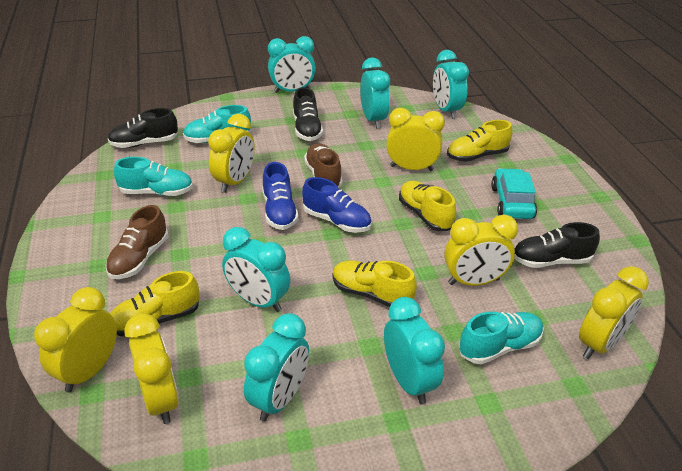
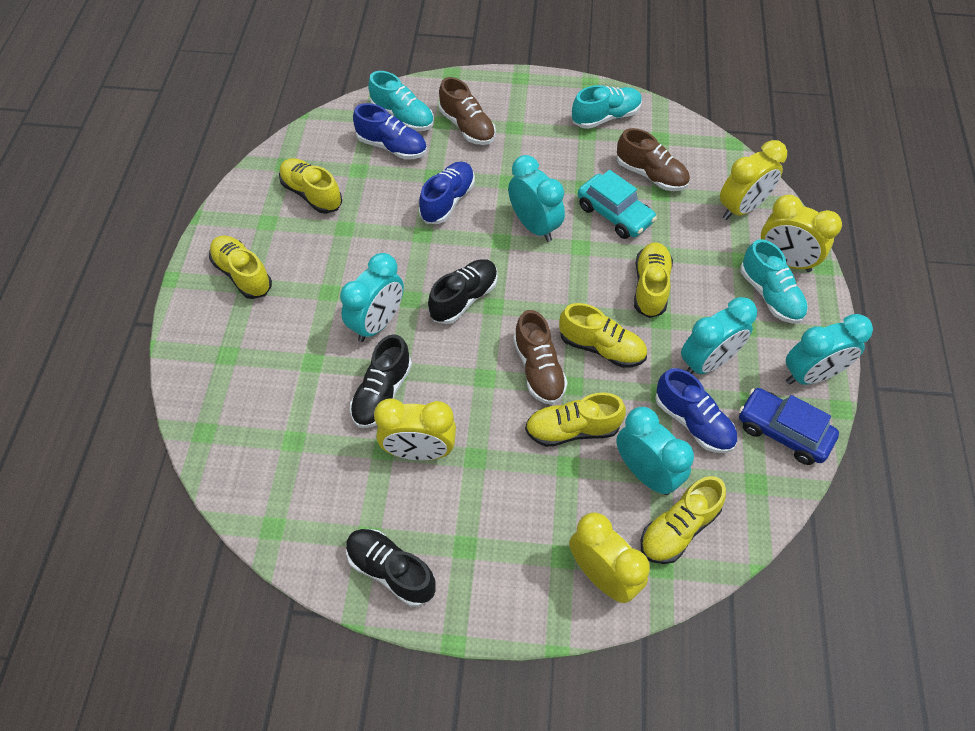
blue car: none = 0 -> [739,388,839,465] = 1
blue shoe: [262,162,299,230] [302,177,372,233] = 2 -> [353,103,427,159] [419,161,475,224] [655,368,737,453] = 3
brown shoe: [105,205,168,279] [304,143,343,188] = 2 -> [439,77,496,145] [513,310,568,405] [617,128,690,191] = 3
turquoise clock: [222,227,290,312] [244,313,309,421] [268,36,316,93] [360,58,390,129] [384,297,445,404] [433,50,469,119] = 6 -> [340,253,404,342] [508,155,565,242] [616,407,694,495] [681,297,757,374] [786,314,873,385] = 5
yellow clock: [34,287,117,392] [124,313,179,424] [208,114,255,193] [386,108,445,171] [444,215,518,286] [579,266,649,359] = 6 -> [374,398,456,460] [569,512,650,603] [720,140,787,220] [761,195,842,272] = 4
yellow shoe: [110,271,200,337] [333,260,417,307] [399,181,456,231] [447,120,512,162] = 4 -> [209,236,272,299] [279,158,342,214] [525,393,626,447] [559,303,647,368] [634,242,673,318] [641,476,726,564] = 6

